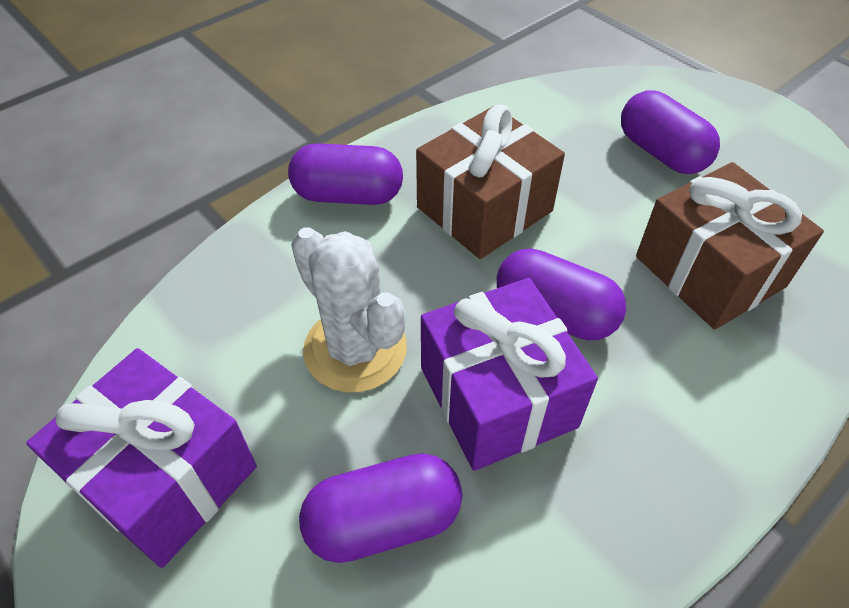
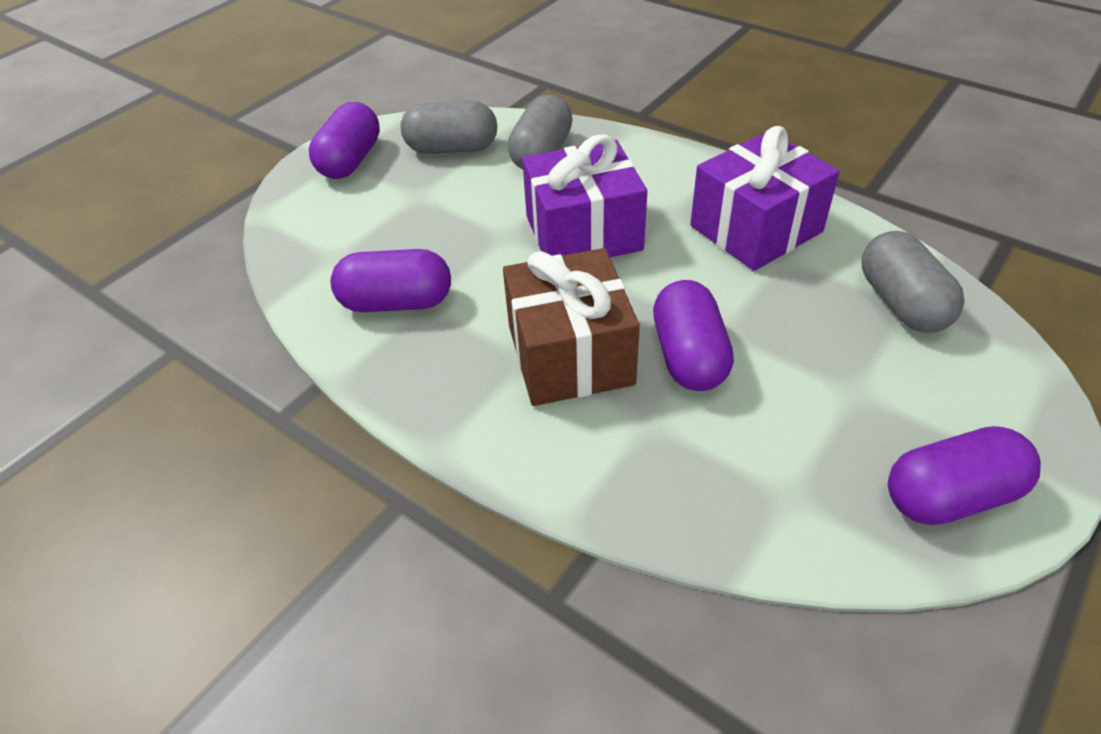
brown gift: [416,105,565,259] [636,162,824,330] = 2 -> [503,248,640,406] = 1
grey capsule: none = 0 -> [401,101,497,154] [508,95,573,169] [861,231,965,333] = 3
white cactus: [291,227,407,393] = 1 -> none = 0

